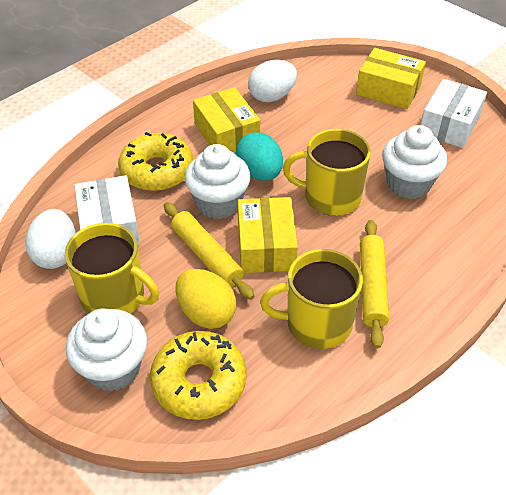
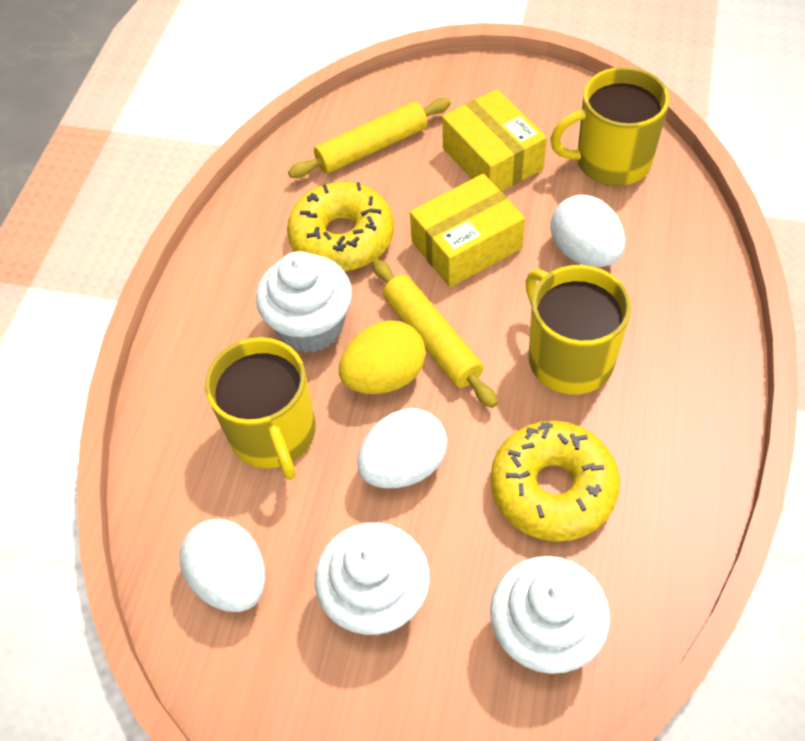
turquoise egg: [236,132,283,181] = 1 -> none = 0
white box: [74,175,140,245] [421,79,487,148] = 2 -> none = 0
white egg: [25,209,76,269] [248,60,297,102] = 2 -> [179,519,265,612] [357,408,447,488] [550,195,625,267] = 3
yellow box: [193,87,260,153] [238,197,298,273] [356,48,426,109] = 3 -> [410,174,525,287] [442,89,547,191] = 2

